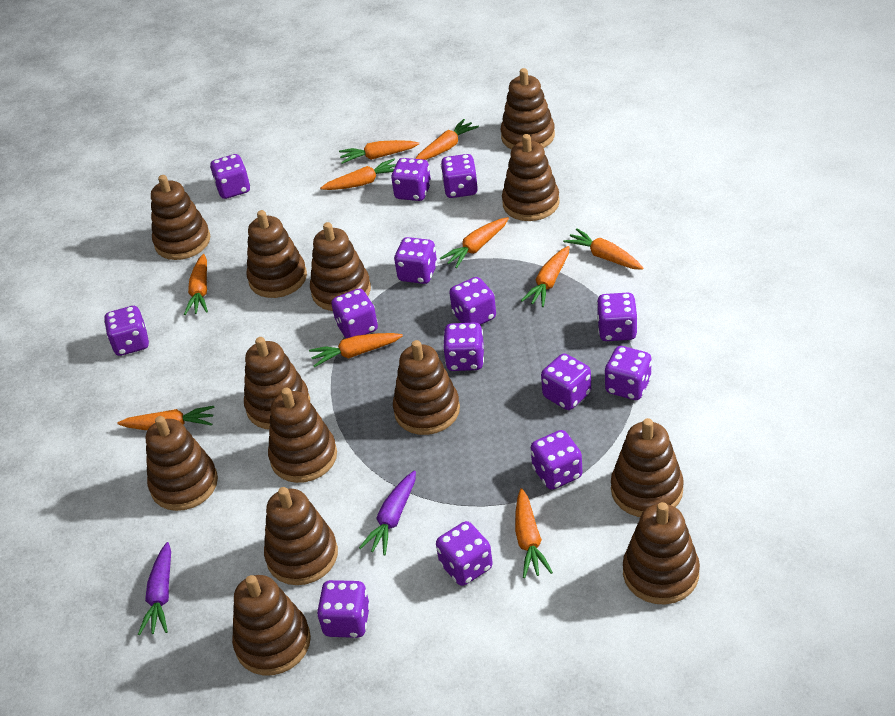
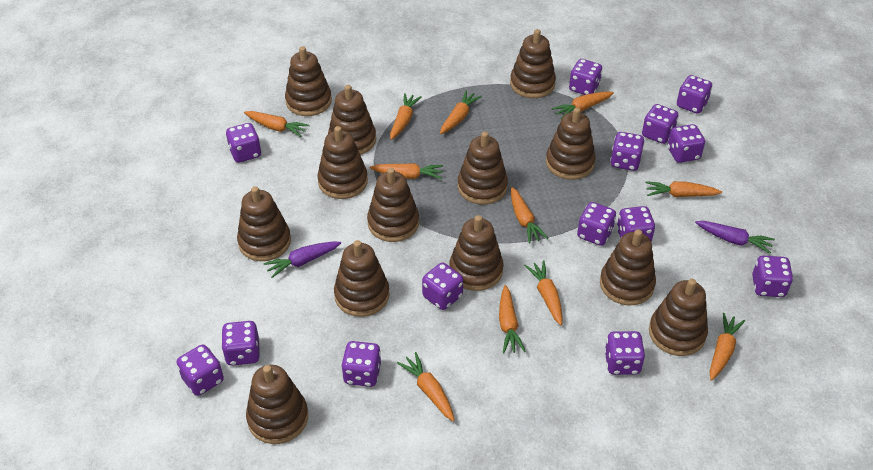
orange carrot: [117,406,215,430] [184,254,208,315] [309,333,403,367] [320,159,396,190] [339,140,419,164] [415,119,479,160] [440,217,509,268] [515,488,553,578] [521,246,569,307] [563,228,644,270] = 10 -> [244,111,310,137] [370,163,443,179] [390,93,422,140] [397,352,455,421] [440,90,482,134] [499,285,526,353] [511,187,548,244] [524,260,563,325] [551,91,614,119] [646,181,722,197] [709,313,745,381] = 11

